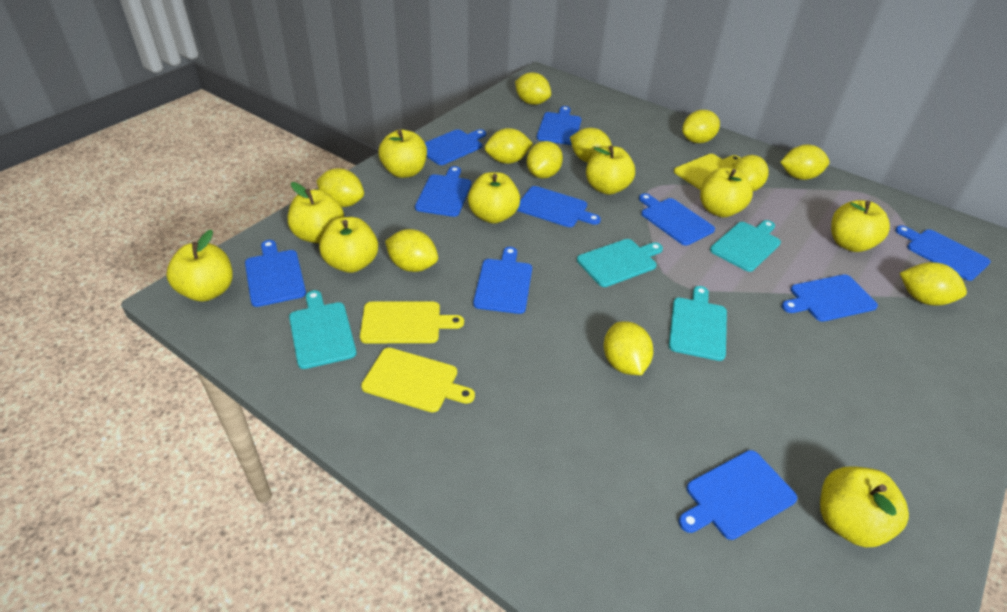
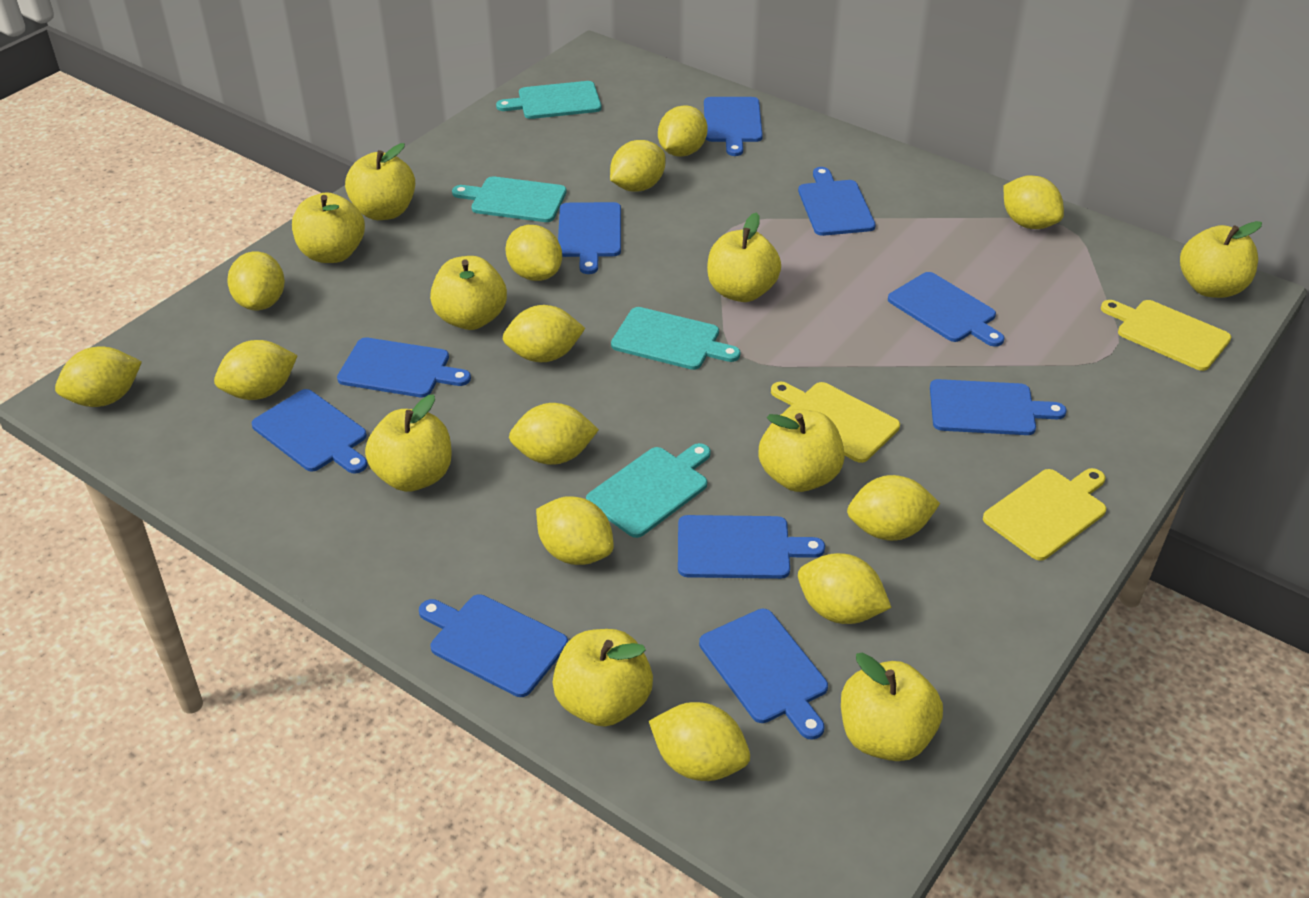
yellow lemon: [316,168,364,207] [385,229,438,272] [485,128,533,164] [515,72,551,105] [527,141,563,179] [570,128,612,163] [604,321,653,375] [682,110,720,143] [732,155,769,191] [780,144,830,180] [900,262,967,305] = 11 -> [55,347,142,407] [214,340,298,400] [227,251,285,310] [503,305,585,362] [505,225,562,281] [509,403,599,465] [536,496,614,565] [610,140,665,192] [649,702,750,781] [658,105,707,157] [798,553,892,624] [847,475,940,541] [1003,176,1064,229] = 13

